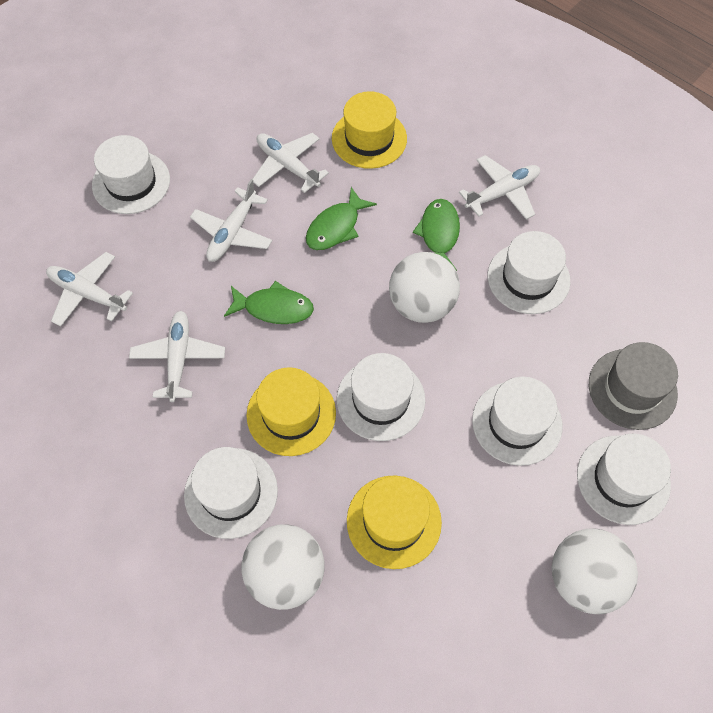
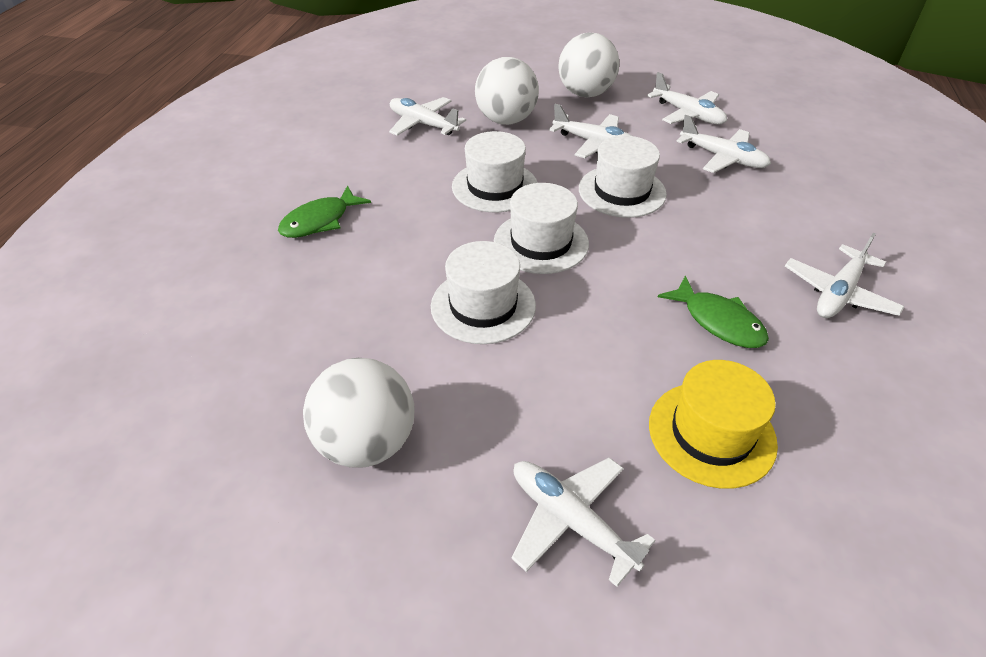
green fish: [224,281,314,324] [306,187,377,250] [413,199,460,271] = 3 -> [278,185,371,238] [658,276,769,348] = 2
grey hat: [589,342,678,430] = 1 -> none = 0
white hat: [92,135,170,214] [184,447,278,539] [337,353,425,441] [472,377,562,466] [488,231,570,314] [577,434,671,525] = 6 -> [431,241,536,344] [452,131,538,213] [494,183,589,274] [579,136,667,218] = 4
white plane: [46,252,133,327] [129,311,225,402] [190,179,272,262] [253,133,329,193] [459,155,540,220] = 5 -> [389,97,466,136] [511,458,656,587] [549,104,632,158] [647,72,727,125] [676,115,771,173] [785,232,905,318] = 6
yellow hat: [247,367,336,456] [332,91,407,169] [347,476,442,569] = 3 -> [649,360,778,489] = 1

